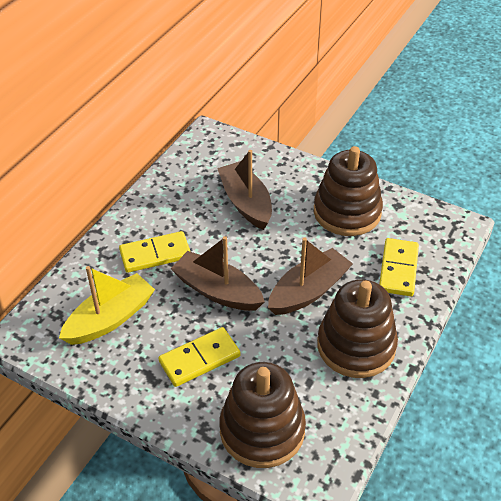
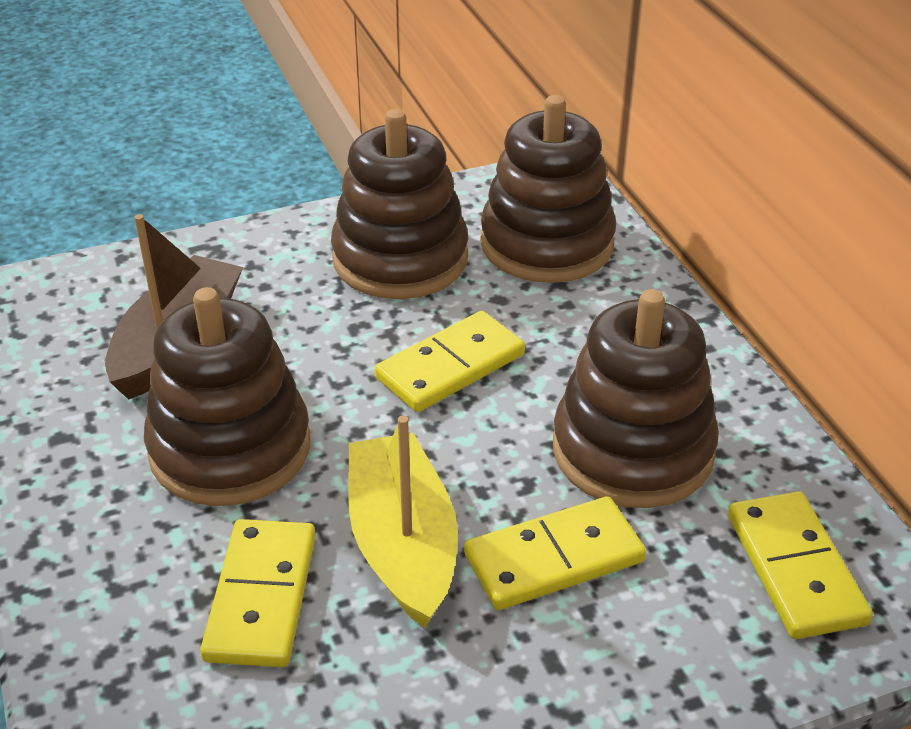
brown boat: [171,236,265,311] [217,150,272,230] [268,238,353,315] = 3 -> [105,214,243,400] = 1
brown stacking toy: [219,362,306,468] [314,146,383,236] [317,279,398,378] = 3 -> [144,287,310,506] [331,109,468,299] [480,95,616,283] [553,289,719,508] = 4
yellow domino: [119,231,191,273] [159,327,240,387] [379,238,419,296] = 3 -> [200,519,316,667] [375,311,525,412] [464,496,646,610] [728,491,873,639] = 4

